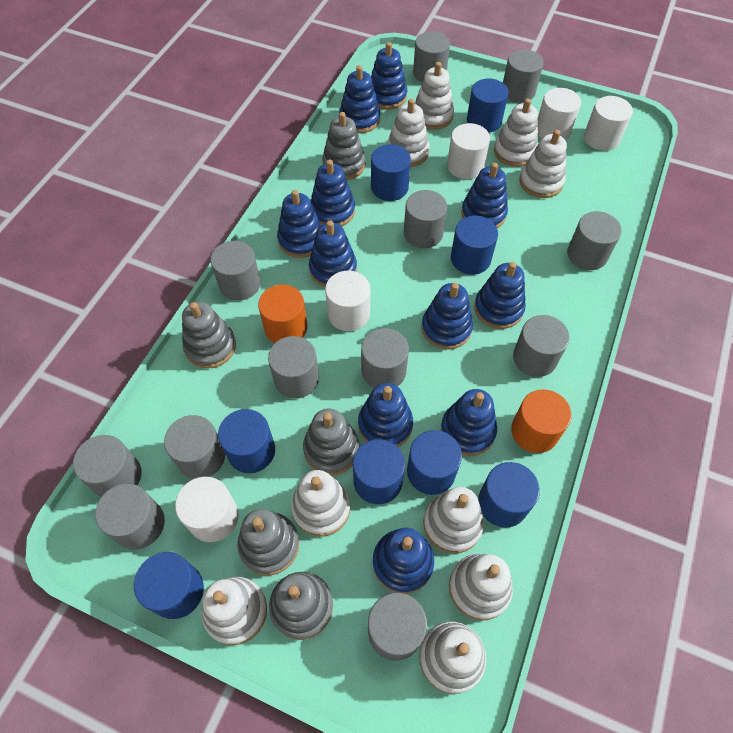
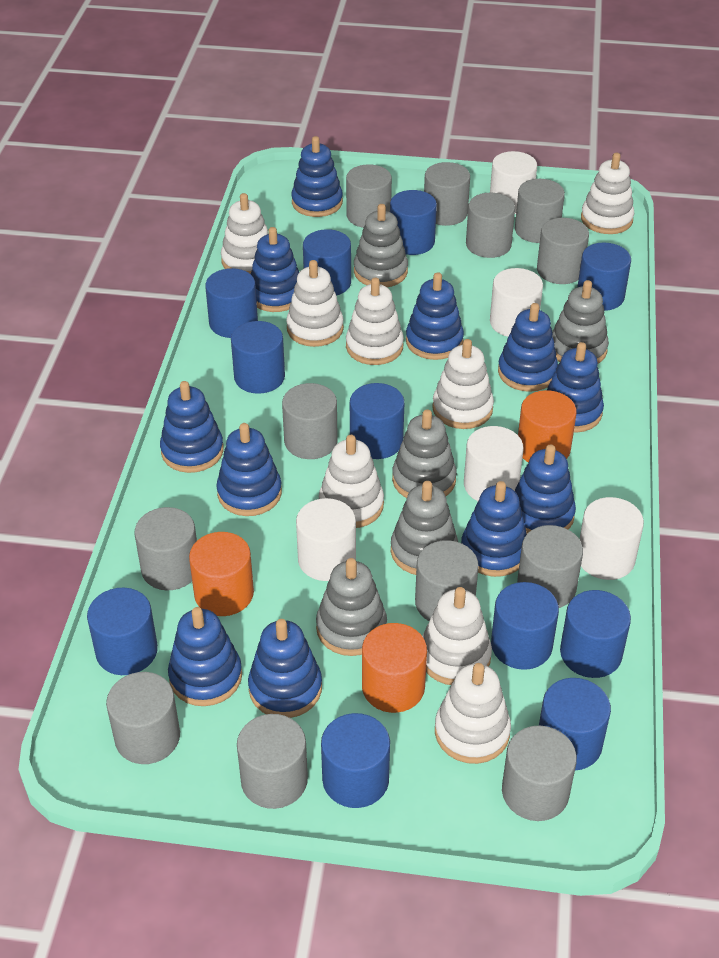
blue cylinder: [134,552,204,619] [218,409,275,473] [353,439,405,504] [371,144,411,201] [407,430,462,495] [451,216,498,275] [467,79,509,133] [478,462,540,528] = 8 -> [87,588,158,675] [205,268,258,338] [231,321,285,394] [303,229,351,296] [321,713,390,808] [350,383,405,459] [390,190,437,255] [491,582,559,670] [539,678,611,770] [560,590,631,678] [577,242,631,311] = 11
orange cylinder: [258,284,307,343] [511,389,571,453] = 2 -> [189,532,254,616] [362,623,427,713] [518,390,577,463] = 3
white stacking toy: [201,577,267,645] [291,470,350,537] [387,99,429,167] [415,62,454,130] [419,621,486,694] [423,487,484,553] [449,554,513,621] [494,99,538,167] [519,130,567,198] = 9 -> [221,193,269,274] [286,260,344,347] [319,435,384,528] [346,278,404,365] [422,587,492,685] [432,339,494,429] [435,663,511,764] [581,153,634,234] = 8

